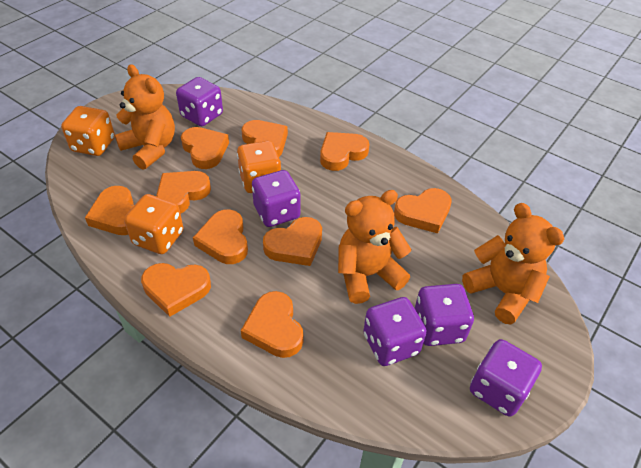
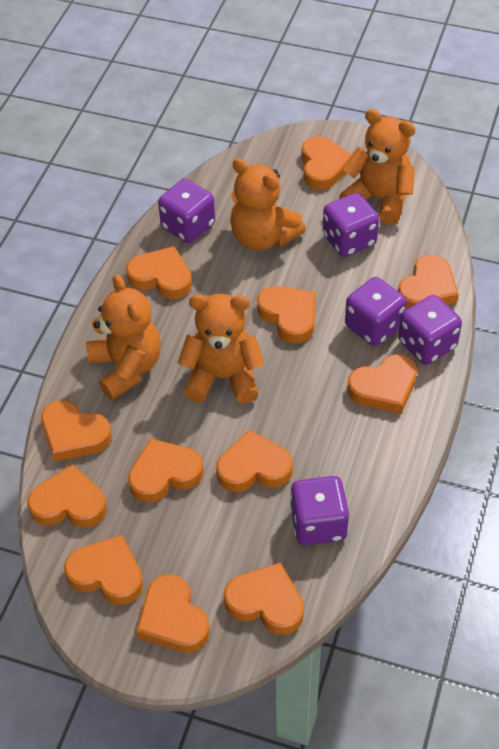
orange dice: [61,106,115,156] [124,194,183,254] [237,141,281,193] = 3 -> none = 0
orange heart: [85,186,134,235] [141,263,211,317] [156,171,211,214] [181,127,229,169] [193,210,248,264] [241,291,303,358] [242,120,288,157] [263,217,322,266] [320,132,369,171] [394,188,452,233] = 10 -> [27,464,107,528] [41,400,112,462] [64,535,143,605] [126,246,192,299] [128,438,204,503] [136,574,210,653] [216,430,293,492] [224,562,304,635] [257,286,316,343] [301,136,352,190] [347,354,417,414] [398,255,459,309] = 12
orange teddy bear: [115,64,175,170] [338,190,412,304] [462,203,564,324] = 3 -> [86,274,161,400] [178,294,264,404] [230,158,306,251] [339,109,415,225] = 4

